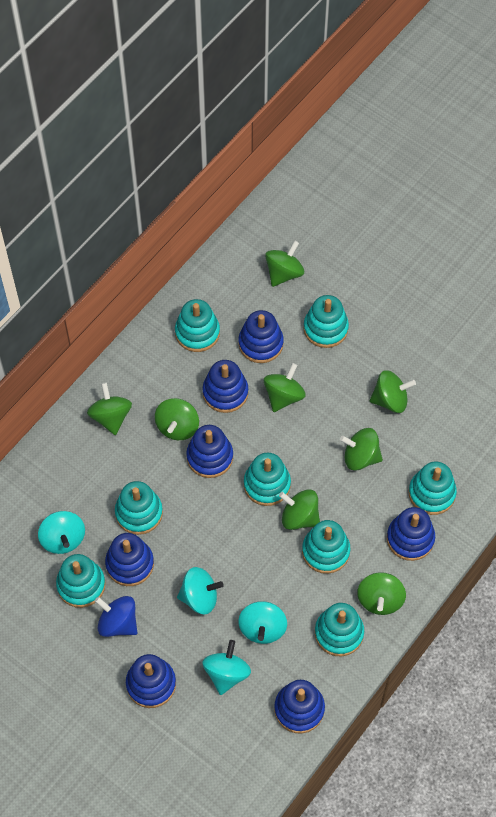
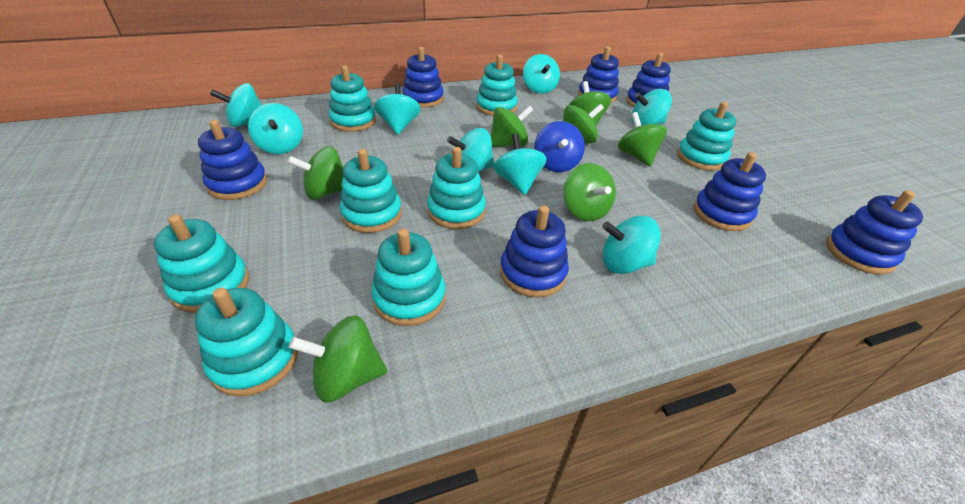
green spinning top: [87,383,132,435] [155,398,199,440] [264,363,306,412] [265,240,304,287] [279,489,320,530] [340,428,383,471] [357,572,406,615] [370,370,416,413] = 8 -> [287,146,344,200] [289,315,387,403] [491,106,533,147] [563,104,604,143] [563,163,616,221] [569,81,611,126] [618,112,667,166] = 7
turquoise spinning top: [38,511,85,554] [177,567,224,615] [202,640,251,695] [238,601,287,644] = 4 -> [210,83,262,127] [248,103,303,154] [374,83,421,135] [447,128,494,172] [493,134,547,195] [523,54,560,94] [602,216,661,274] [631,89,672,125] = 8

